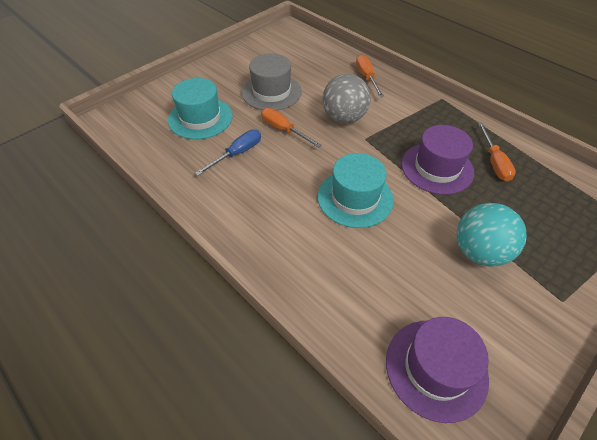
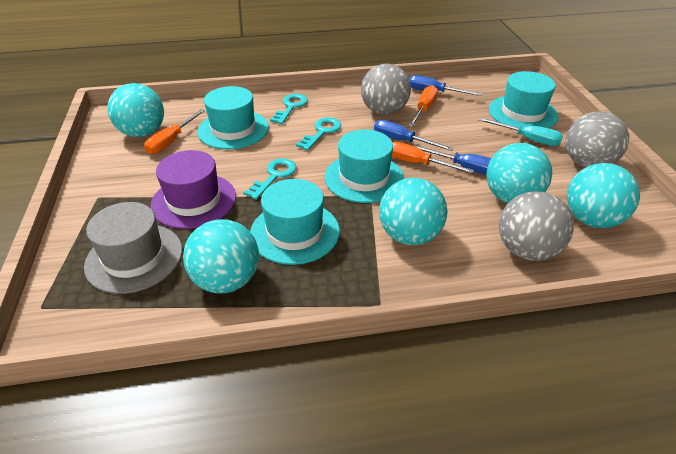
blue screwdriver: [195,130,261,176] = 1 -> [374,120,454,151] [409,75,482,96] [413,145,492,175] = 3
grey ball: [322,74,370,124] = 1 -> [361,64,411,115] [499,191,574,261] [565,111,629,168] = 3
purple hat: [386,317,489,423] [401,125,474,195] = 2 -> [151,150,236,229] = 1
turquoise ball: [457,203,527,267] = 1 -> [108,83,164,137] [183,219,259,294] [379,178,448,245] [486,143,552,203] [567,163,640,228] = 5
turquoise hat: [168,78,233,139] [318,153,394,228] = 2 -> [197,86,269,149] [250,179,340,265] [325,130,404,203] [489,71,559,128] = 4
turquoise key: none = 0 -> [243,159,297,200] [270,94,308,124] [296,117,341,150] = 3
turquoise screwdriver: none = 0 -> [478,117,563,146] = 1

